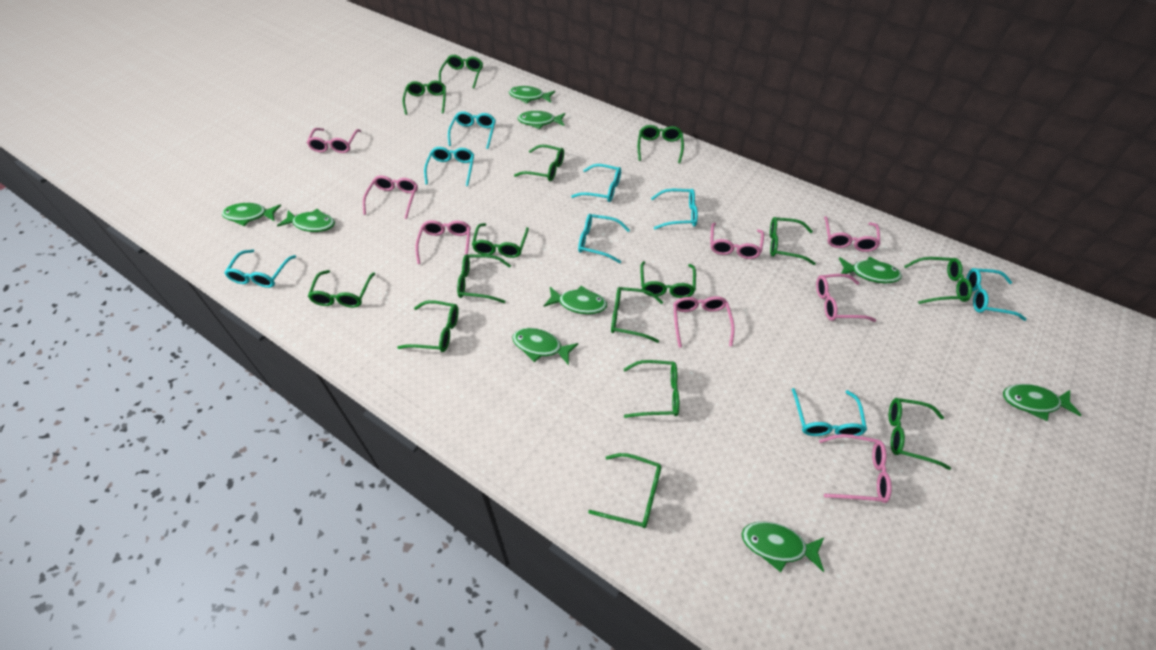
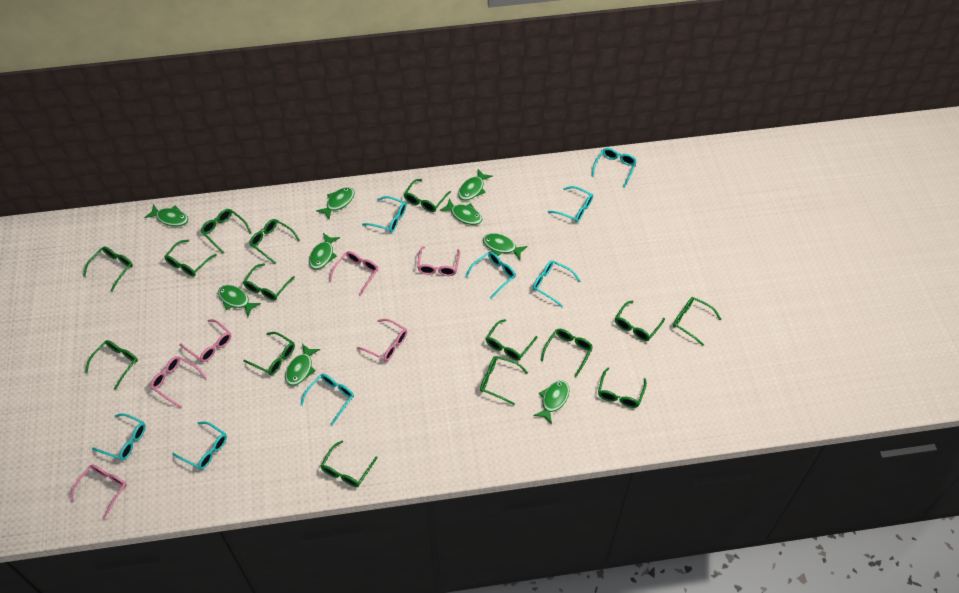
pink glasses: [307,128,361,153] [363,176,418,219] [415,220,471,264] [673,296,735,348] [710,223,764,259] [816,274,877,322] [819,434,892,503] [824,216,880,252] = 8 -> [70,464,127,519] [150,356,207,408] [180,319,231,362] [329,251,378,296] [357,319,407,361] [417,246,460,276] = 6

